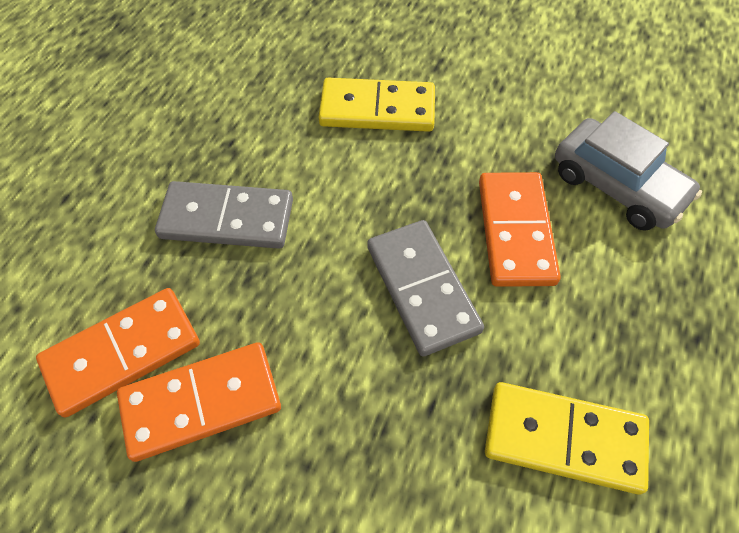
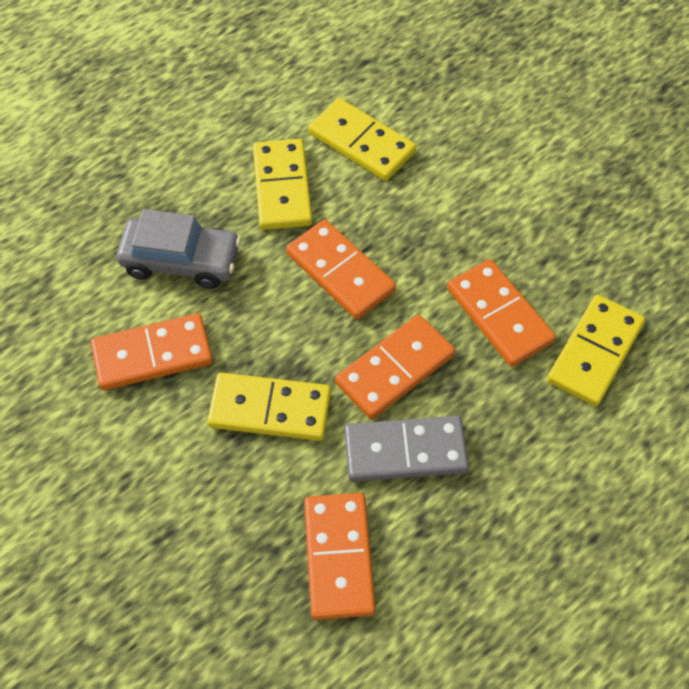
grey domino: [155,181,293,249] [367,220,484,356] = 2 -> [344,416,469,482] = 1
orange domino: [36,288,200,417] [117,342,281,462] [479,172,561,287] = 3 -> [91,314,213,390] [286,219,396,319] [304,493,375,620] [335,315,455,419] [447,259,556,367] = 5
yellow domino: [319,78,435,132] [485,382,649,495] = 2 -> [207,372,331,441] [253,139,312,230] [308,98,416,181] [547,295,645,406] = 4

